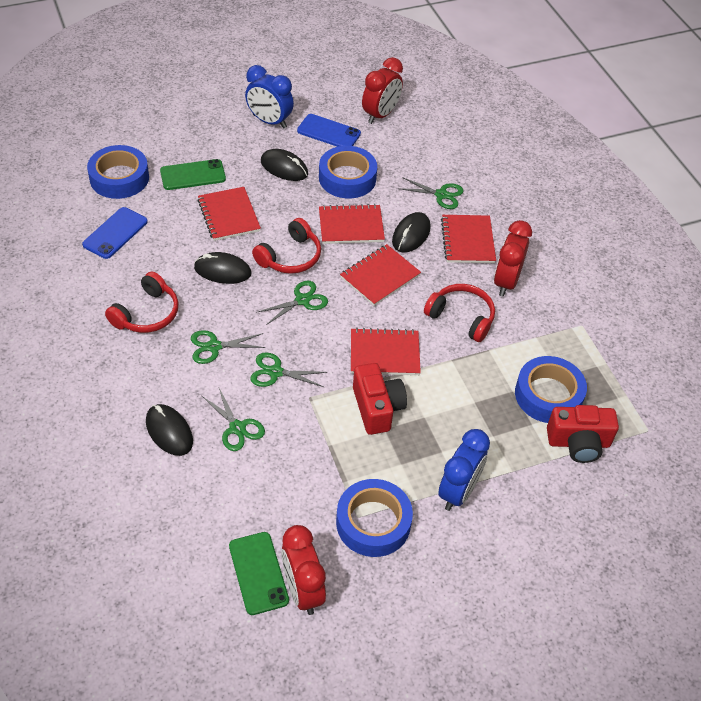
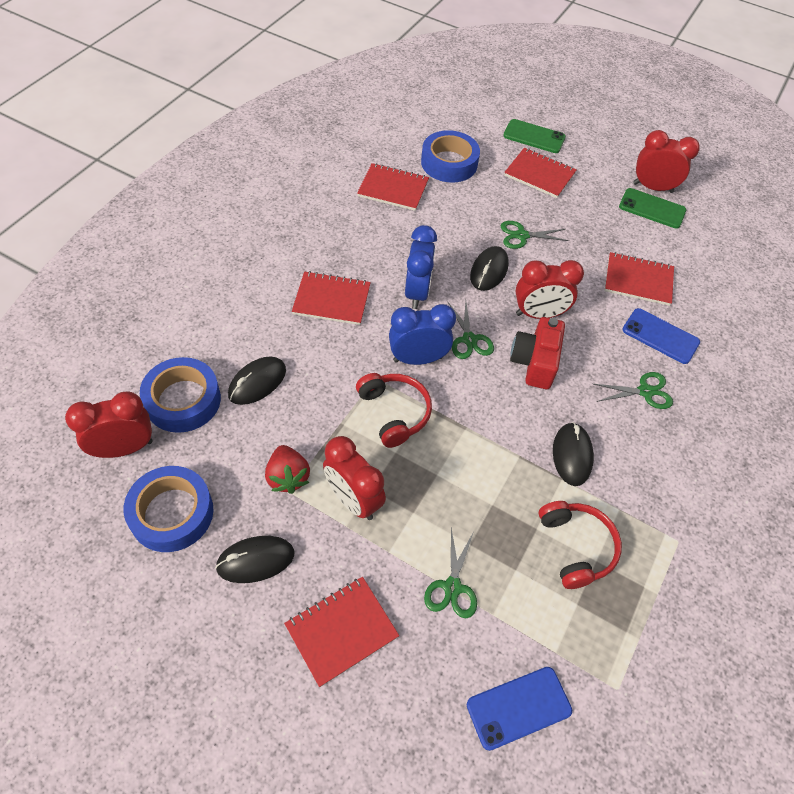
blue tape: [87,145,149,199] [319,146,377,198] [336,479,413,557] [515,356,587,423] = 4 -> [124,466,214,552] [140,357,221,433] [421,130,480,183] = 3
green scissors: [191,330,265,364] [202,388,265,451] [250,352,328,387] [256,281,328,325] [397,177,464,209] = 5 -> [424,527,477,618] [447,301,494,359] [501,221,569,249] [594,372,673,409] = 4
red camera: [353,363,407,435] [547,405,619,463] = 2 -> [510,317,565,389] = 1
red clock: [281,525,326,615] [362,57,403,124] [494,220,532,297] = 3 -> [65,391,152,458] [323,436,386,520] [515,260,584,319] [633,130,700,193] = 4
red headphones: [105,272,178,333] [252,218,321,274] [424,284,495,342] = 3 -> [356,373,432,448] [539,501,622,589] = 2
red strawberry: none = 0 -> [265,445,310,494] = 1

